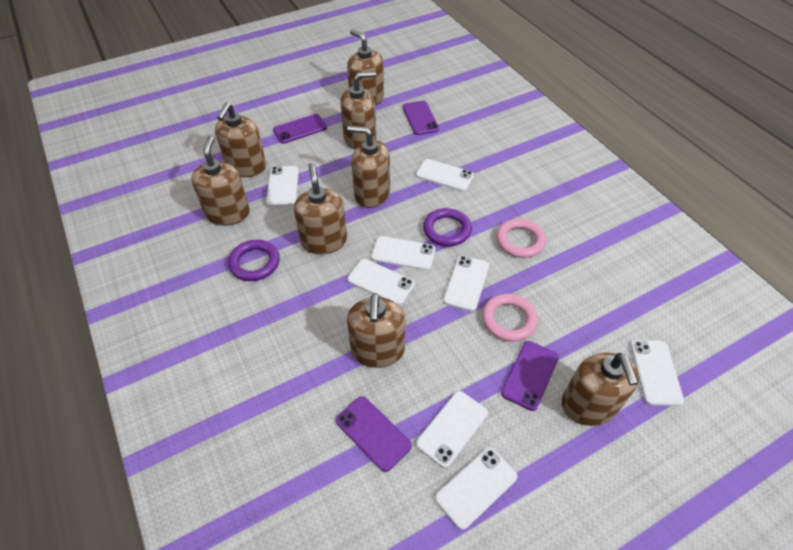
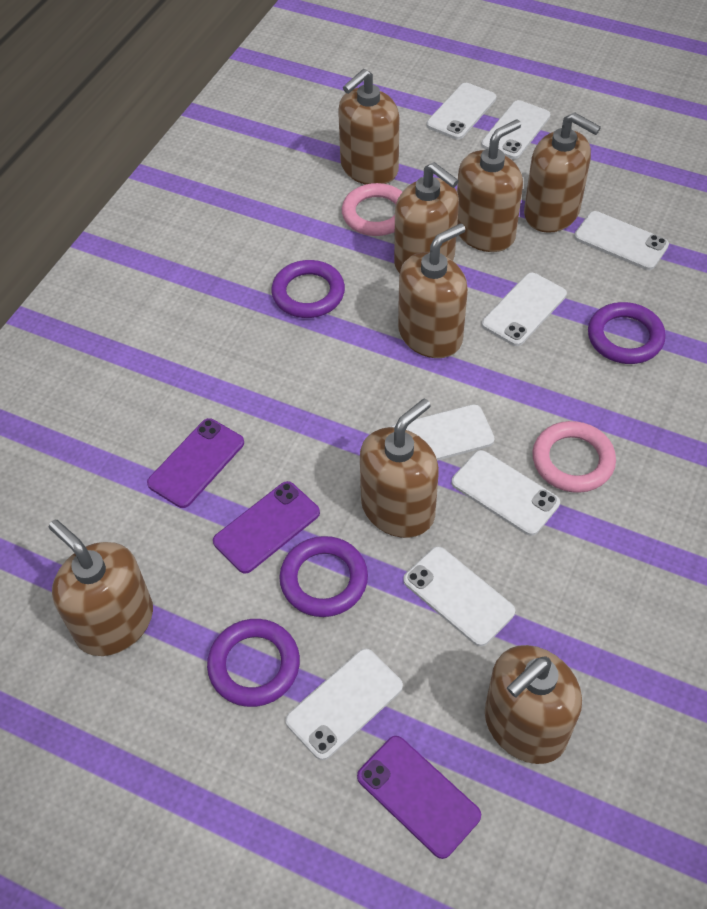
purple phone: [273,114,327,144] [336,396,412,472] [402,101,439,135] [501,341,559,411] = 4 -> [147,418,244,508] [213,481,320,574] [357,736,481,859] = 3
purple ring: [228,240,280,281] [423,208,472,247] = 2 -> [207,619,300,707] [271,260,345,318] [279,536,368,617] [588,302,666,364] = 4

